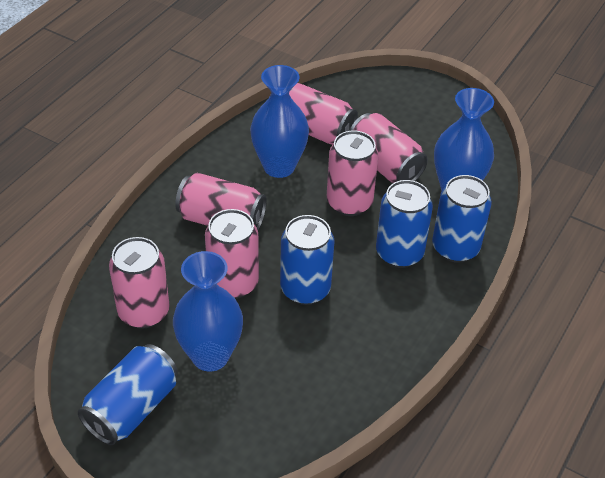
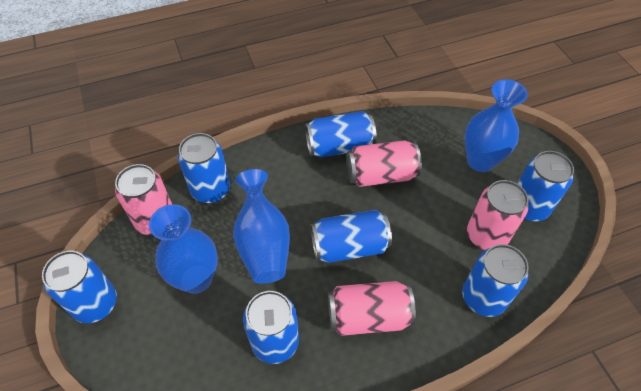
blue can: [78,344,178,445] [280,215,335,305] [376,180,433,268] [432,175,492,263] = 4 -> [42,251,117,323] [178,133,230,203] [243,291,299,364] [305,111,377,158] [311,210,392,263] [463,244,529,317] [517,151,574,221] = 7
pink can: [109,237,170,329] [175,173,267,231] [205,209,259,299] [289,83,358,144] [327,131,379,216] [349,113,428,183] = 6 -> [115,164,172,235] [328,281,416,336] [347,140,422,187] [467,180,528,250] = 4

